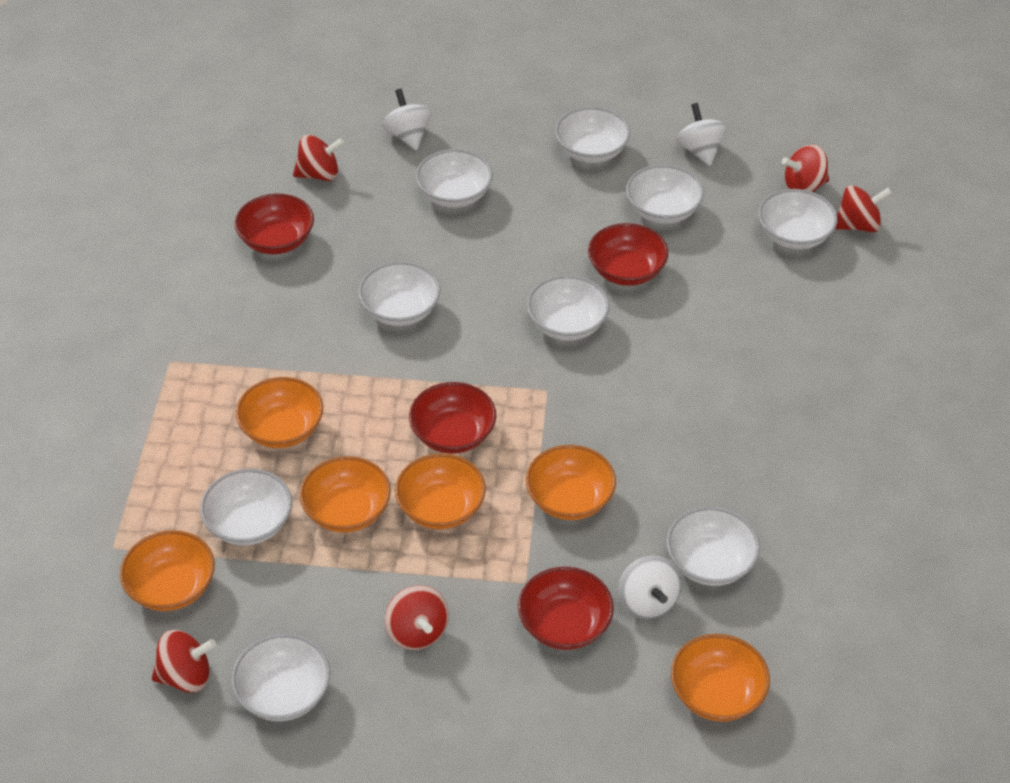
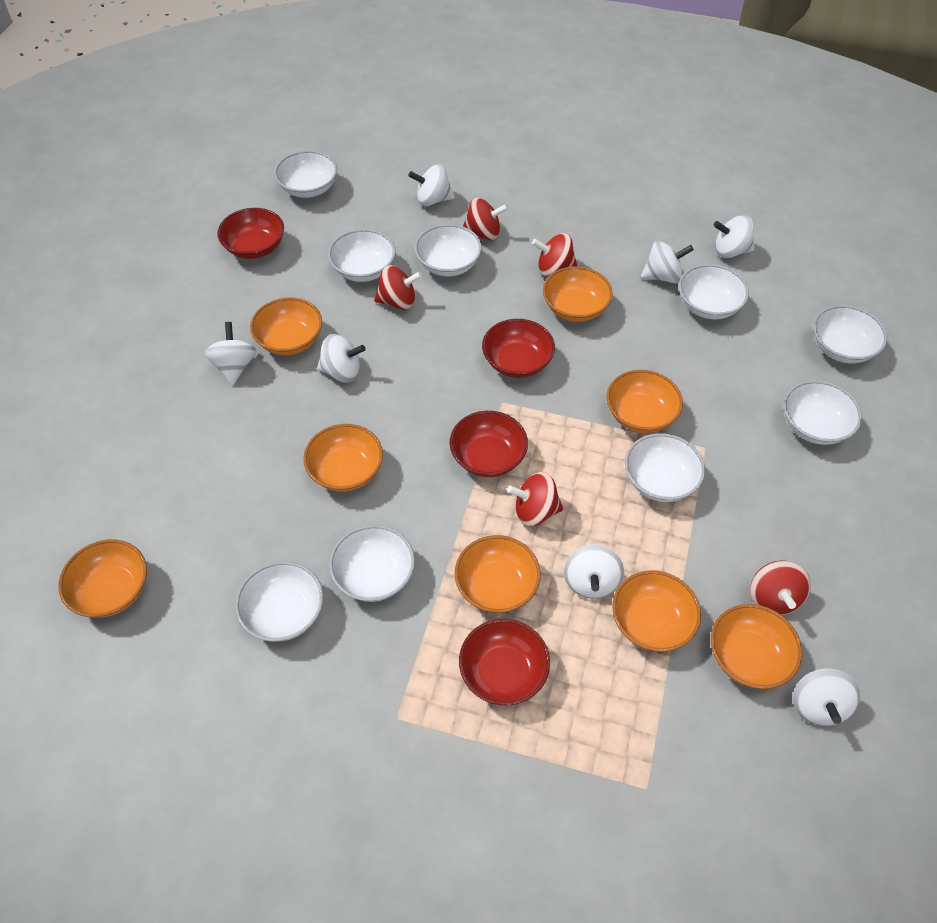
orange bowl: [120,530,215,611] [236,377,323,448] [300,456,391,533] [395,453,486,529] [526,445,616,520] [671,634,770,722] = 6 -> [58,539,147,618] [250,298,322,355] [303,424,383,492] [454,535,541,613] [543,266,613,322] [607,370,683,433] [612,570,701,652] [711,604,802,689] = 8
white spinning top: [382,89,432,150] [619,556,681,619] [676,103,728,166] = 3 -> [204,322,257,385] [317,334,366,382] [408,164,455,206] [564,544,624,599] [641,241,694,283] [714,215,754,258] [793,669,860,726] = 7

